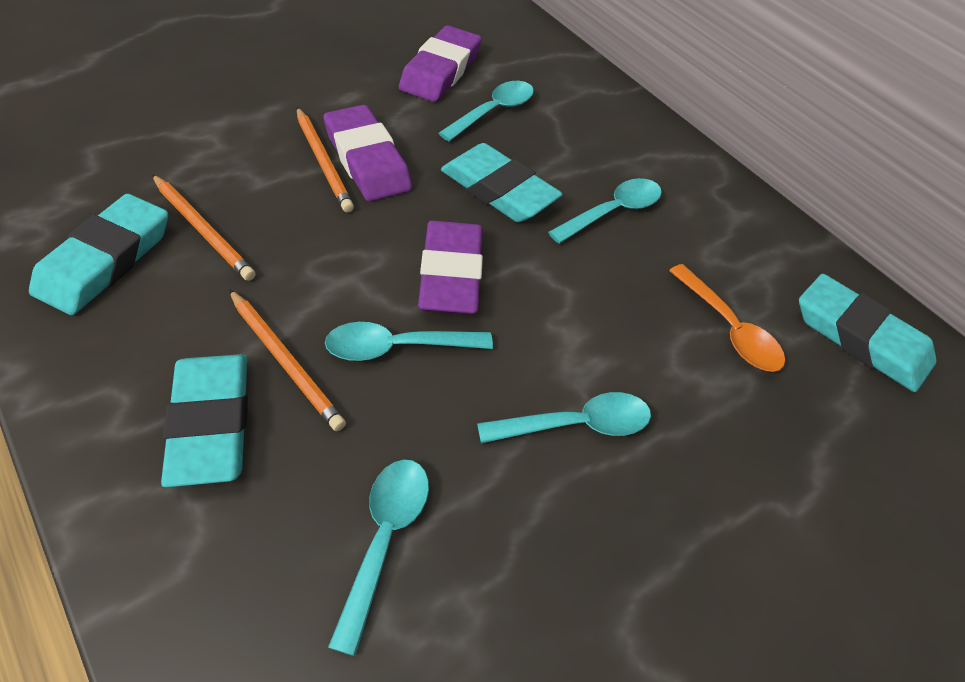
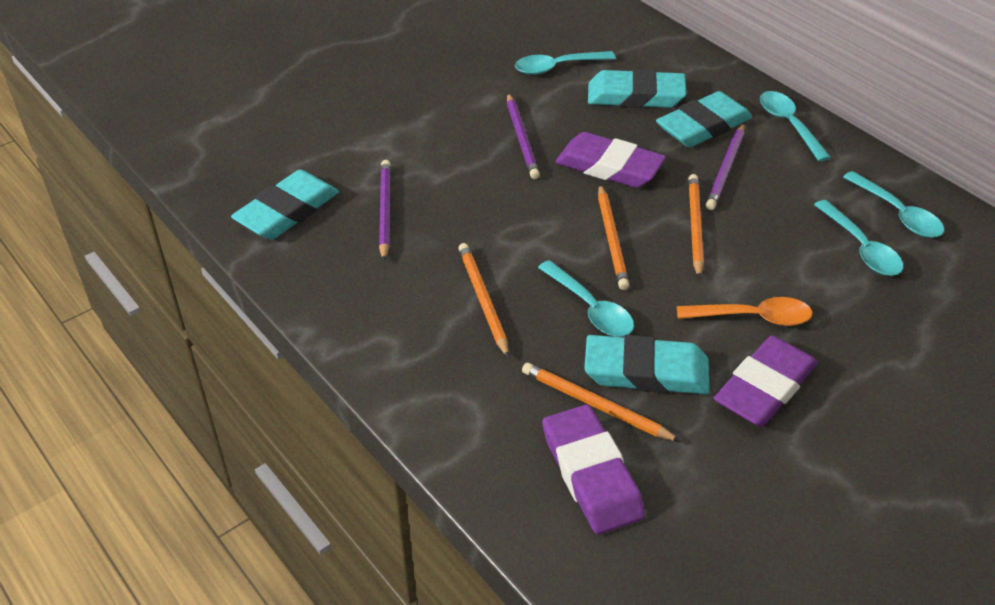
orange pencil: [152,174,255,281] [229,289,346,431] [297,107,354,212] = 3 -> [458,243,509,358] [522,363,681,442] [598,185,629,290] [688,174,704,279] = 4
purple pencil: none = 0 -> [379,160,391,261] [507,93,540,179] [706,123,744,210] = 3

